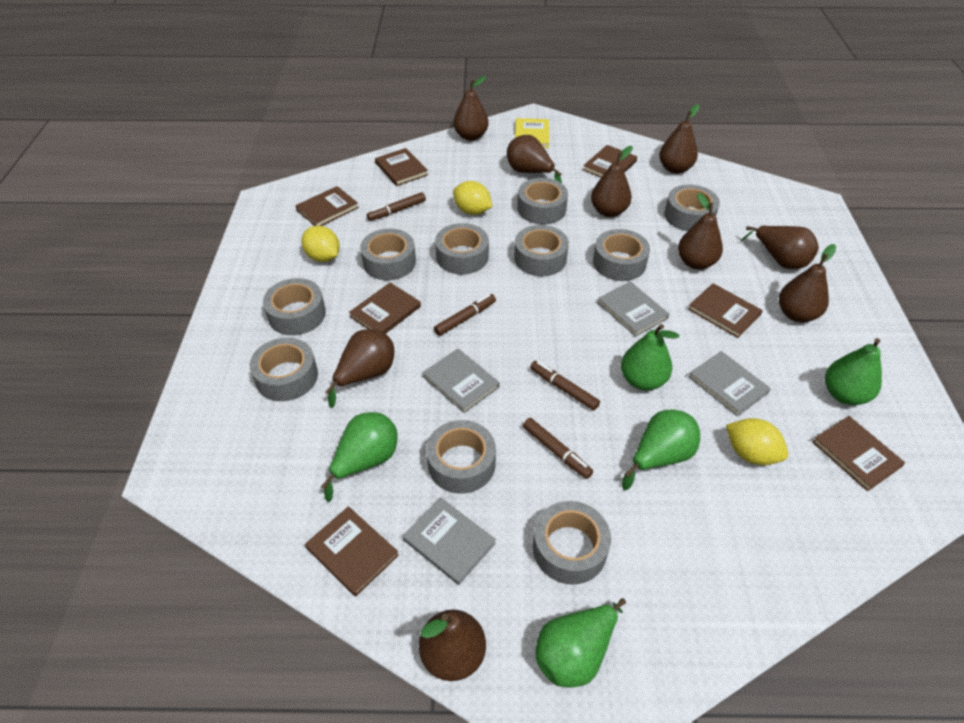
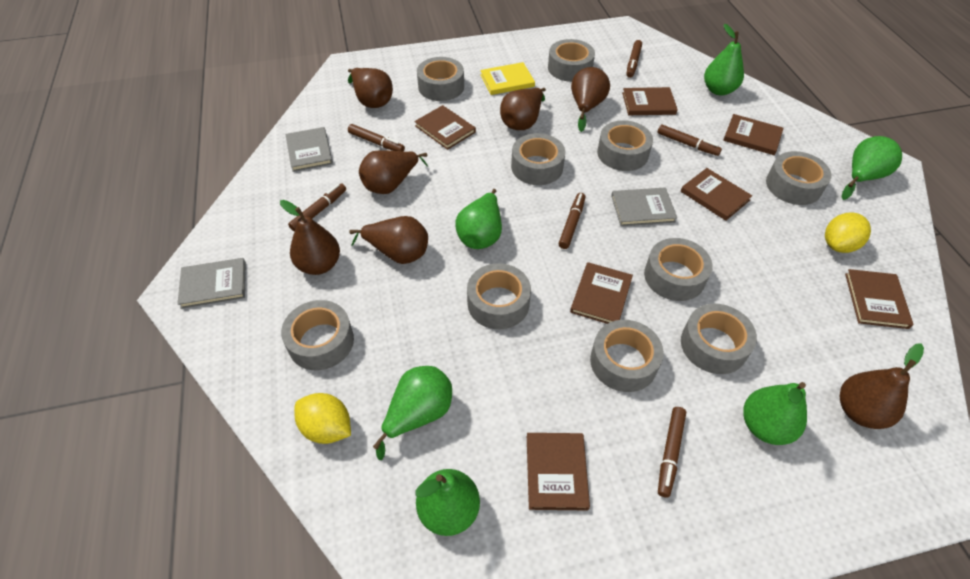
brown marker: [367,192,426,221] [434,294,496,336] [523,418,593,479] [530,361,600,410] = 4 -> [288,183,346,232] [348,124,405,152] [558,193,585,249] [626,40,642,78] [657,125,722,156] [658,407,686,498] = 6
brown pear: [325,329,394,408] [419,609,486,681] [453,76,489,141] [507,135,562,183] [591,146,633,217] [659,104,700,174] [678,193,723,270] [741,226,819,269] [779,244,836,322] = 9 -> [280,200,340,275] [348,68,393,108] [349,216,428,264] [359,150,428,194] [500,88,546,130] [571,67,610,132] [840,343,924,429] = 7
green pear: [321,412,397,502] [536,598,626,687] [621,324,679,390] [622,410,700,490] [825,338,882,405] = 5 -> [373,366,452,460] [415,469,480,536] [455,189,502,249] [704,24,744,96] [743,382,807,445] [842,136,902,200] = 6
grey book: [403,497,496,585] [423,349,500,413] [597,281,669,337] [689,351,771,417] = 4 -> [177,258,246,309] [286,127,333,172] [611,187,677,226] = 3
yellow lemon: [301,226,340,262] [453,181,492,215] [726,418,788,465] = 3 -> [294,393,351,444] [825,212,871,253] = 2

